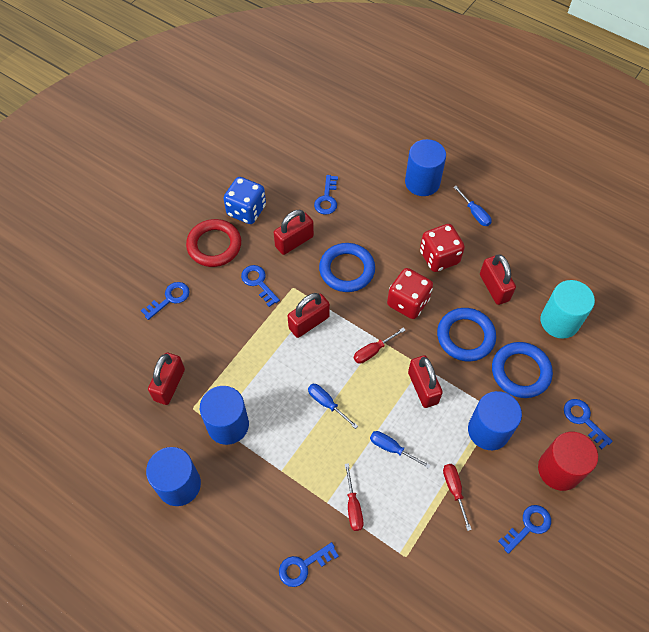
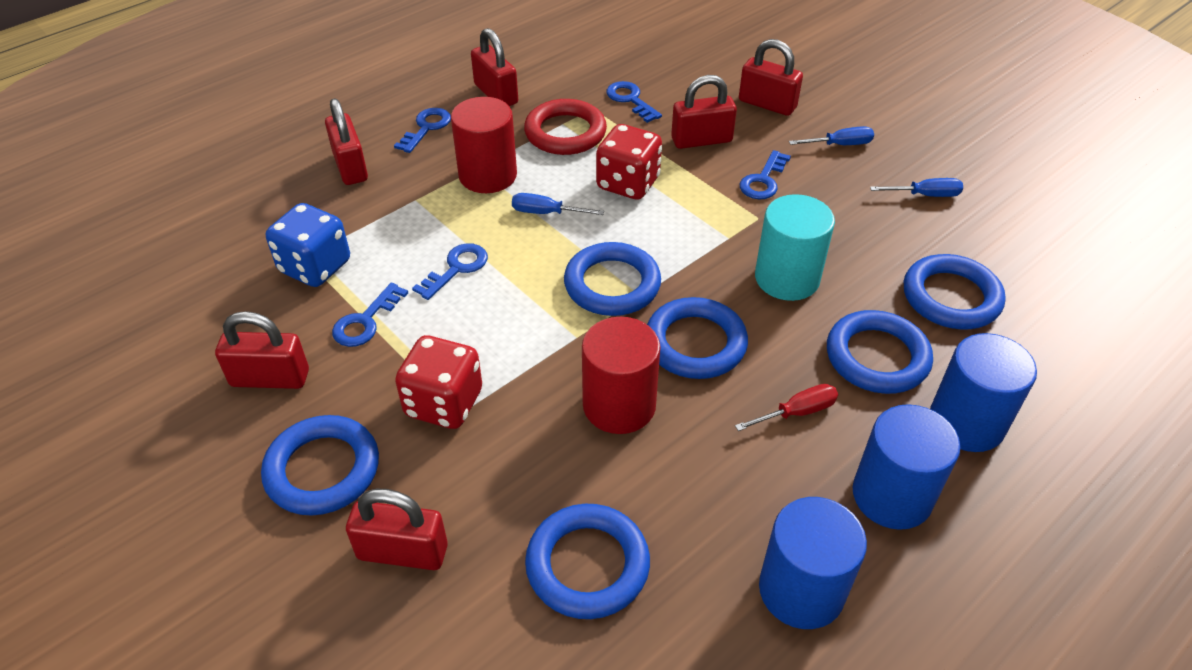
blue cylinder: [146,447,201,506] [200,386,249,445] [405,139,446,196] [468,391,522,450] = 4 -> [759,497,867,629] [853,404,960,530] [930,333,1037,452] = 3
blue key: [141,282,190,320] [241,265,280,307] [279,542,339,587] [314,175,338,215] [498,505,551,554] [564,399,613,449] = 6 -> [332,283,408,347] [394,108,451,153] [412,243,488,300] [607,81,662,123] [740,150,791,199] = 5
blue ring: [319,243,375,292] [437,308,496,362] [492,342,553,398] = 3 -> [261,415,379,516] [525,504,650,619] [564,242,661,316] [647,297,748,379] [827,310,933,394] [904,254,1006,329] = 6
red cylinder: [538,432,598,491] = 1 -> [451,97,517,193] [582,317,661,434] = 2
red padlock: [148,353,185,405] [274,210,314,255] [288,293,330,338] [408,355,443,408] [480,254,516,305] = 5 -> [215,311,309,389] [325,99,368,185] [346,489,448,570] [471,28,518,106] [671,75,737,149] [739,39,803,116] = 6
red screwdriver: [345,463,363,531] [354,327,406,364] [443,464,472,531] = 3 -> [735,384,838,431] = 1

